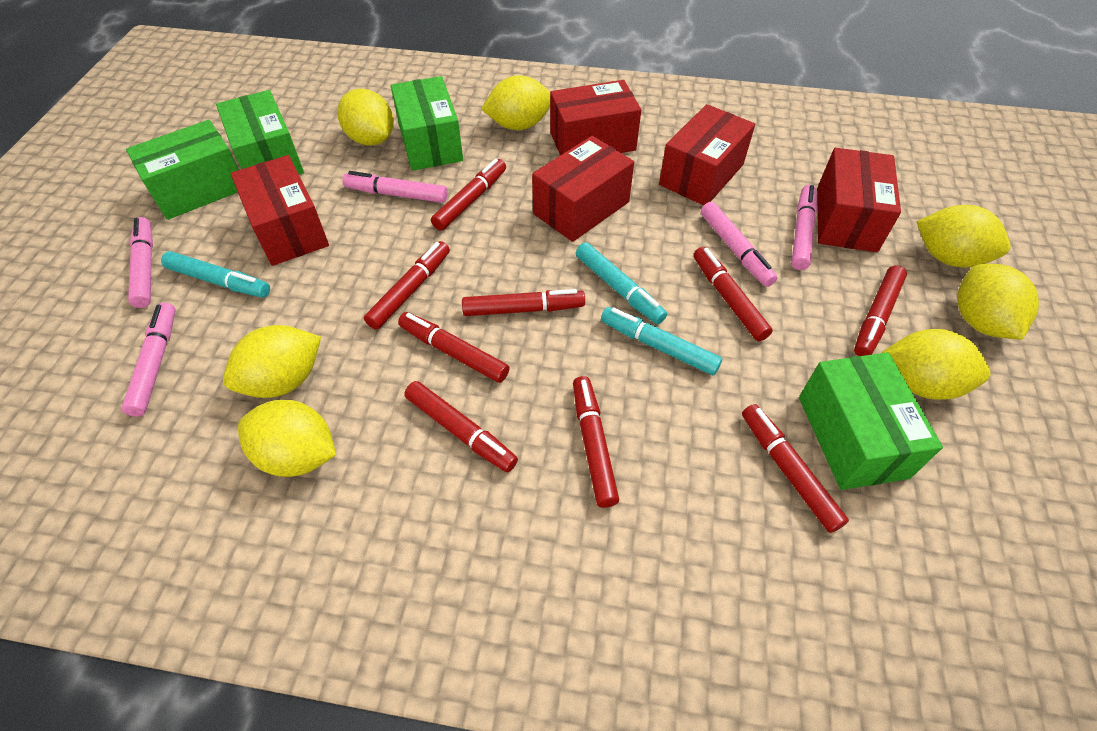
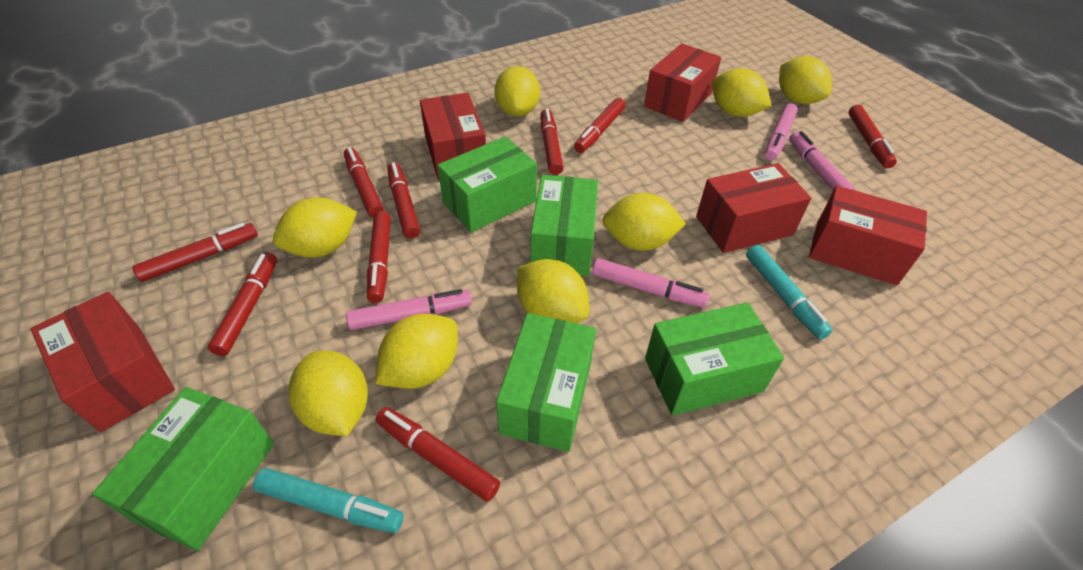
green box: [126,120,239,220] [216,90,304,175] [391,76,463,171] [799,352,943,490] = 4 -> [92,387,274,551] [437,136,537,232] [496,313,596,452] [530,175,598,276] [645,302,784,416] = 5
pink marker: [121,302,176,417] [128,217,153,308] [342,171,448,203] [701,202,778,287] [791,185,817,270] = 5 -> [346,289,472,330] [592,258,710,308] [765,103,798,161] [789,131,855,191] = 4
turquoise marker: [161,251,270,298] [576,242,667,324] [601,307,722,375] = 3 -> [253,468,404,533] [746,245,832,339] = 2
yellow lemon: [223,325,321,398] [238,400,336,477] [337,89,394,145] [481,75,550,130] [882,329,991,400] [916,205,1011,267] [957,264,1039,340] = 7 -> [273,197,357,258] [288,350,368,436] [375,314,458,389] [494,66,540,117] [517,259,589,323] [602,193,686,251] [712,68,772,117] [779,56,832,104] = 8

